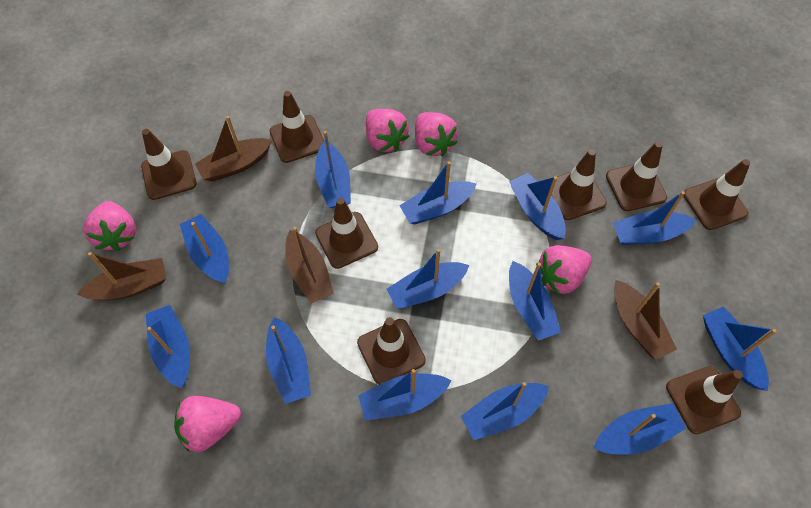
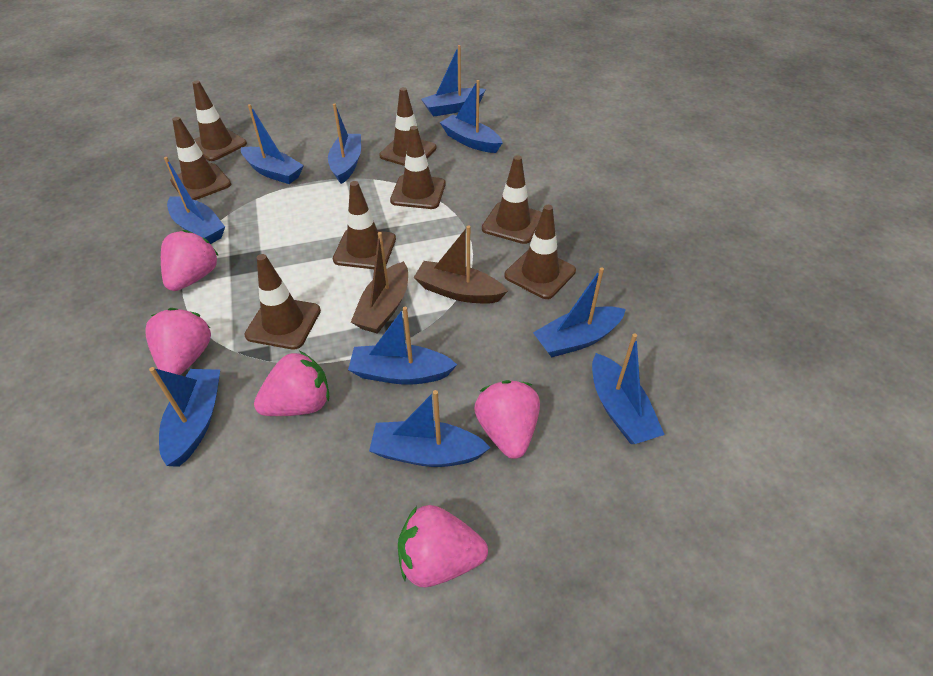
blue boat: [146,305,190,389] [180,214,229,283] [266,317,311,404] [315,131,351,208] [358,369,452,421] [387,249,469,309] [399,161,477,224] [461,382,549,440] [509,173,566,240] [509,261,561,341] [594,403,686,454] [613,191,696,245] [703,306,776,391] = 13 -> [149,367,220,467] [164,157,225,244] [241,104,304,184] [328,103,361,184] [348,307,457,385] [369,390,491,467] [421,45,486,117] [440,80,502,153] [533,267,626,357] [592,333,665,444] = 10
brown boat: [77,252,167,301] [195,116,272,182] [285,227,334,303] [614,280,677,360] = 4 -> [351,232,408,334] [414,225,508,304] = 2

